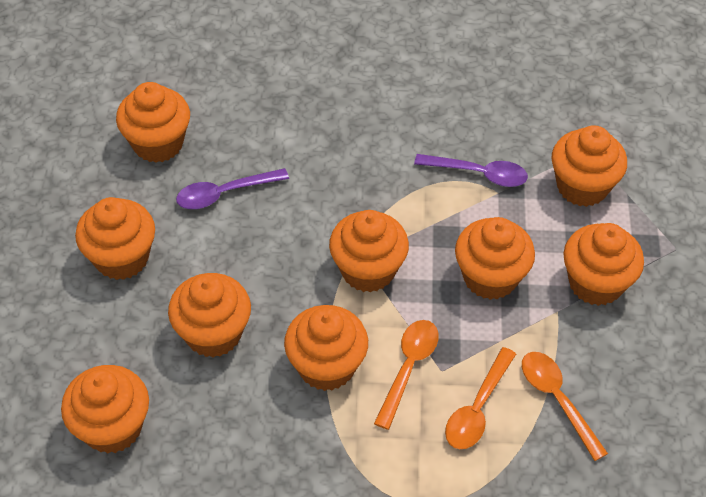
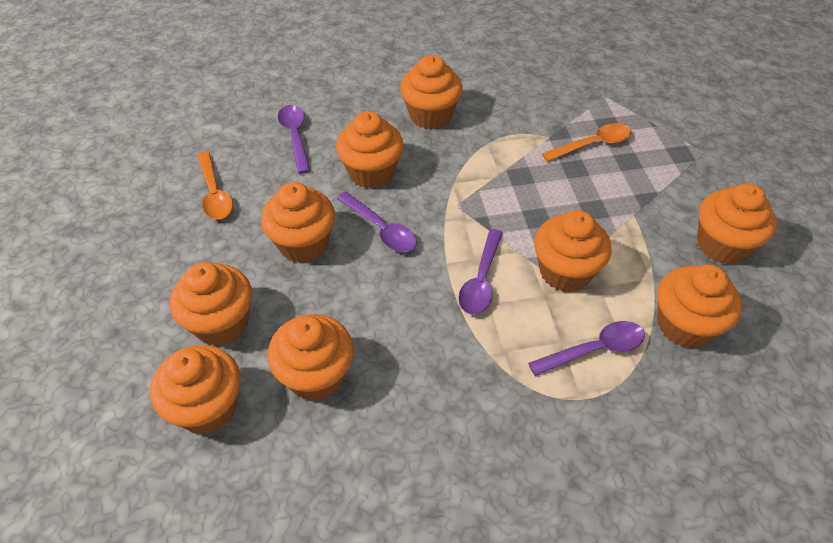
orange spoon: [374,320,439,430] [445,347,516,449] [522,352,608,461] = 3 -> [197,152,233,219] [542,123,632,162] = 2
purple spoon: [176,168,289,209] [414,154,528,187] = 2 -> [278,105,310,174] [337,192,417,252] [458,229,503,315] [528,321,645,376] = 4

